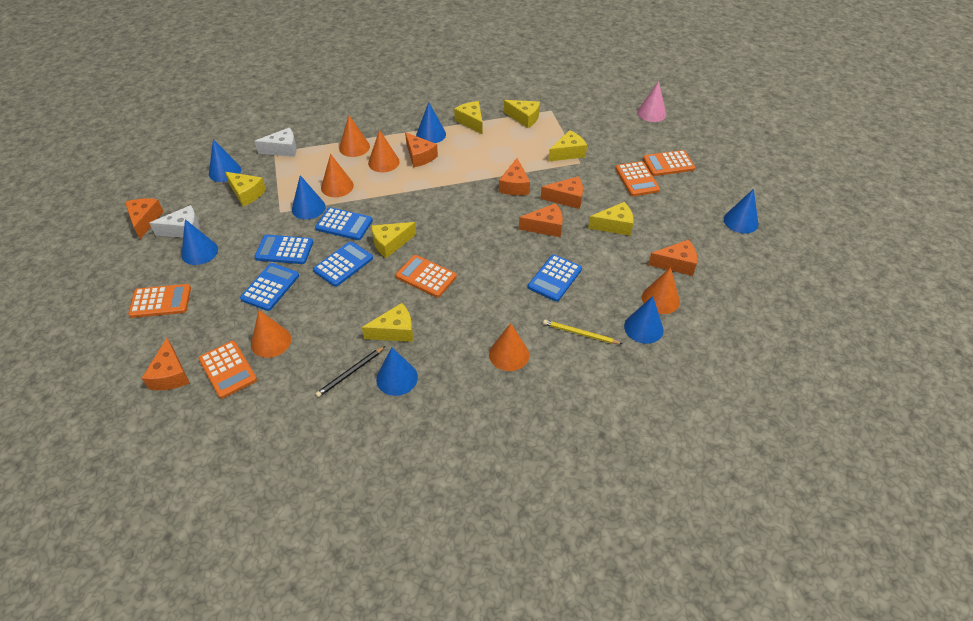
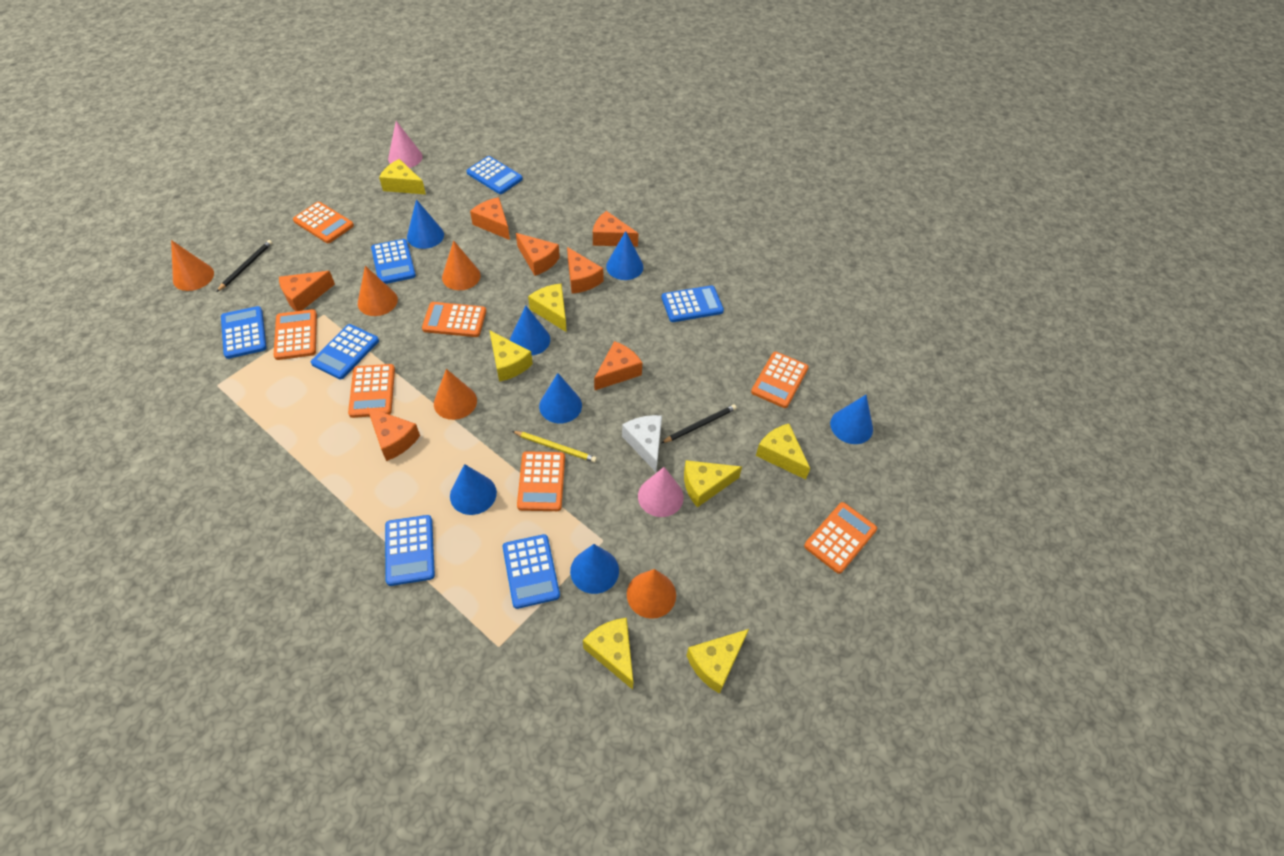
black pencil: [316,346,385,397] = 1 -> [217,240,272,292] [661,404,737,443] = 2
blue calculator: [240,263,299,311] [254,235,313,264] [313,241,373,287] [315,207,373,240] [528,255,582,302] = 5 -> [221,306,267,359] [311,324,379,379] [371,239,416,284] [385,515,435,586] [466,156,523,194] [503,534,560,609] [662,285,724,322] = 7
orange calculator: [128,284,191,318] [198,341,257,399] [396,255,457,298] [615,161,660,196] [643,150,695,176] = 5 -> [274,309,317,360] [293,202,354,243] [348,364,395,418] [422,302,486,337] [517,451,565,511] [751,352,809,408] [804,502,877,574] = 7
orange cone: [251,310,291,358] [321,154,354,197] [339,115,370,157] [368,130,400,172] [489,323,529,371] [642,267,680,314] = 6 -> [171,240,214,291] [358,266,398,316] [434,369,477,420] [442,240,480,290] [627,569,676,619] = 5
pink cone: [637,81,666,122] = 1 -> [388,121,423,168] [638,467,684,517] = 2
white cheese: [149,205,200,238] [254,127,297,157] = 2 -> [622,415,662,472] = 1

